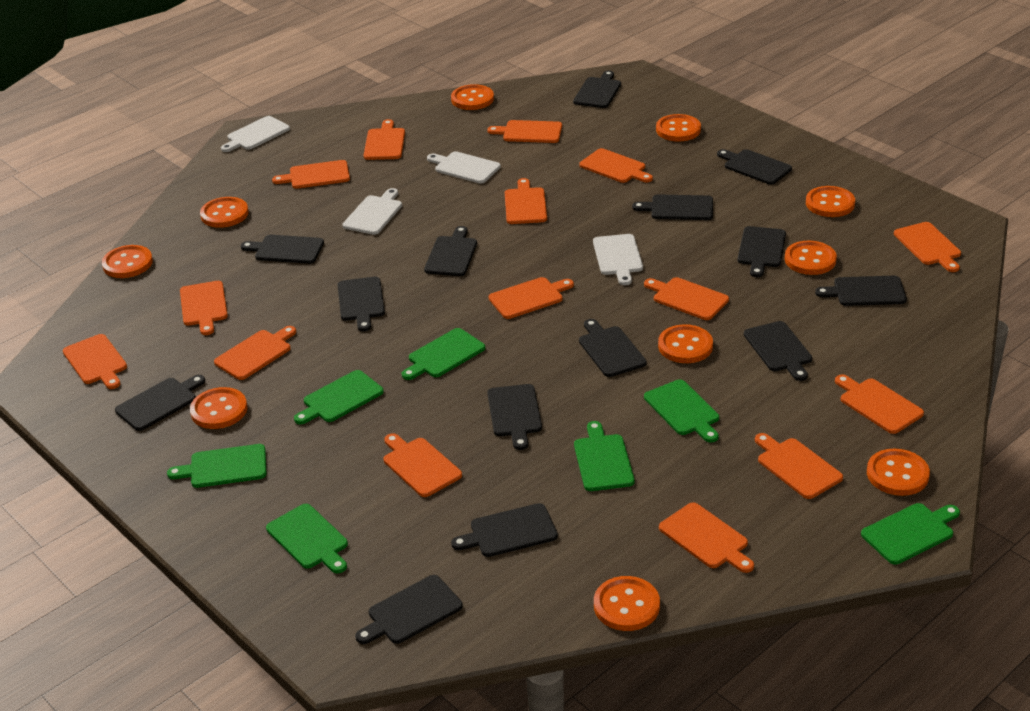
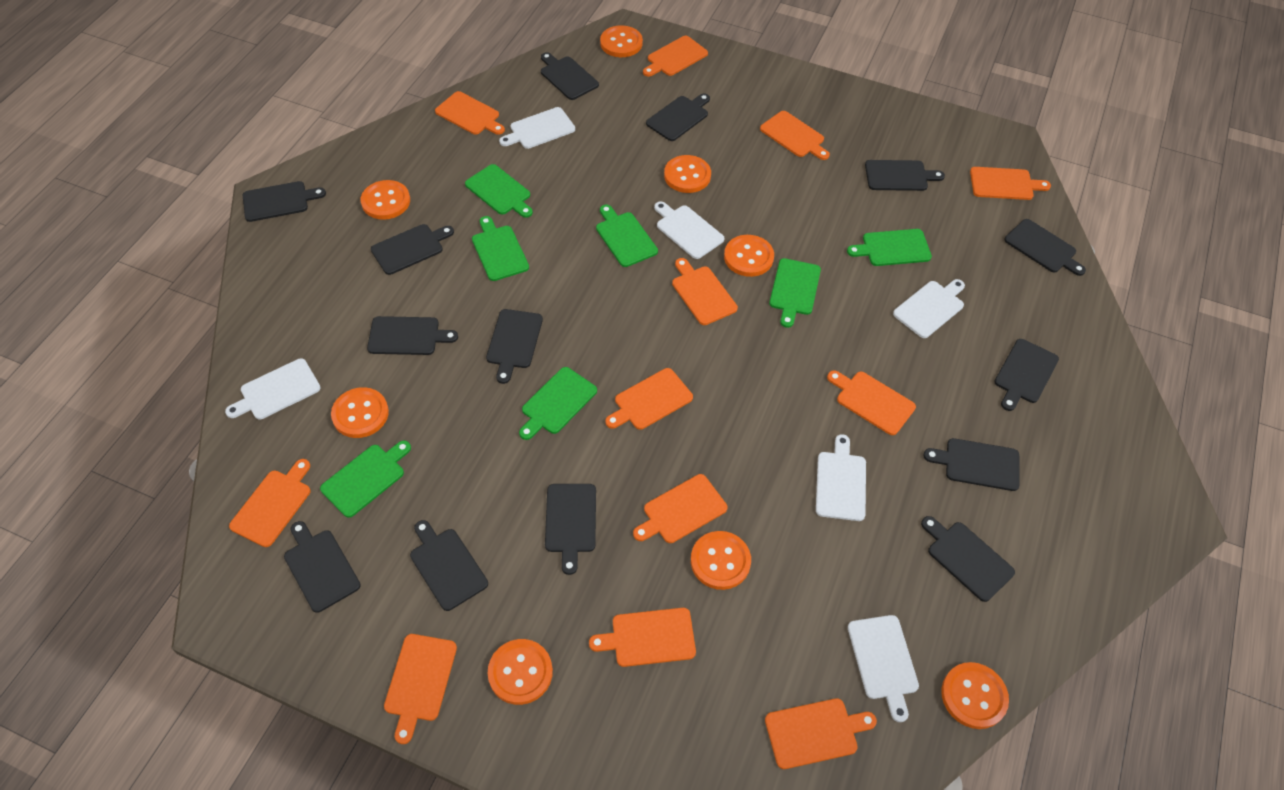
orange button: [102,245,153,278] [190,387,247,429] [200,197,249,228] [451,84,494,110] [594,576,660,631] [656,114,701,142] [658,324,713,363] [785,241,837,275] [806,186,855,217] [867,449,930,496] = 10 -> [331,387,389,438] [361,180,410,220] [488,639,553,705] [600,25,643,57] [664,155,711,193] [691,531,751,590] [724,235,774,277] [941,662,1009,729] = 8
orange cutting board: [63,334,127,389] [180,281,228,335] [214,326,296,380] [272,160,350,189] [363,119,405,160] [383,433,462,497] [487,120,562,143] [489,277,574,319] [505,178,547,224] [579,148,653,183] [644,277,729,320] [659,502,754,573] [755,433,843,499] [835,374,924,434] [894,222,961,272] = 15 -> [229,459,311,547] [384,634,457,744] [435,91,505,135] [589,608,696,667] [605,368,693,430] [633,474,727,543] [643,36,708,77] [672,258,738,325] [760,111,830,160] [765,698,877,769] [827,370,916,435] [970,167,1051,200] = 12
white cutting board: [221,116,290,152] [342,188,402,235] [427,151,501,184] [593,234,643,285] = 4 -> [225,358,321,420] [499,107,575,149] [654,201,724,259] [816,434,866,521] [848,615,919,722] [893,279,965,338] = 6

